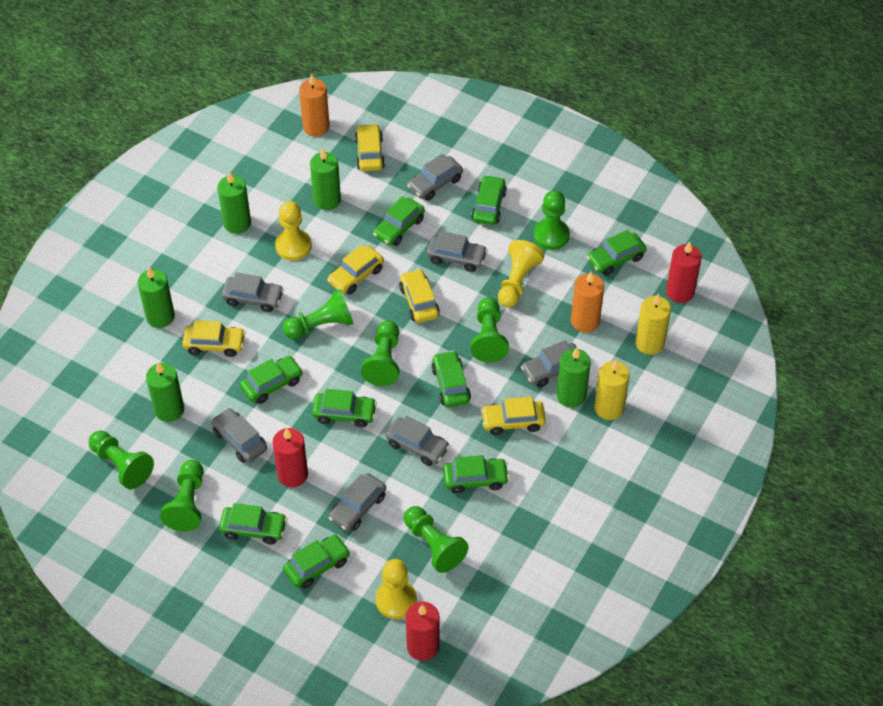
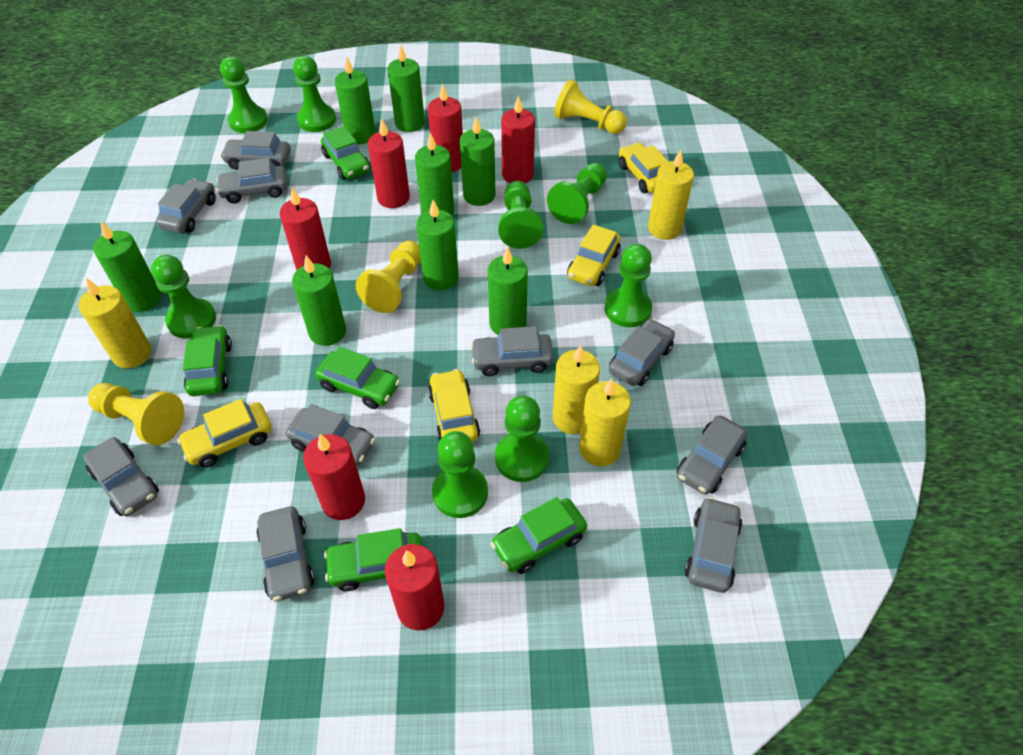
green candle: [137,267,175,328] [146,362,184,422] [217,171,251,234] [310,148,341,210] [557,348,591,408] = 5 -> [93,221,161,312] [292,256,346,346] [335,56,376,144] [388,44,425,132] [415,133,454,216] [416,200,459,290] [460,117,495,206] [488,246,528,335] = 8
green car: [219,503,287,544] [240,356,303,404] [283,535,350,589] [312,389,377,427] [373,196,425,246] [431,350,471,407] [443,455,509,493] [471,175,507,225] [587,230,647,276] = 9 -> [183,325,232,396] [315,347,400,409] [321,126,371,180] [324,528,422,591] [491,497,587,574] = 5
green pawn: [89,431,154,489] [160,460,204,531] [283,289,354,339] [361,320,399,386] [404,506,469,573] [471,297,509,362] [534,190,570,250] = 7 -> [151,255,216,339] [220,57,268,133] [293,56,336,132] [432,431,488,518] [495,396,549,482] [498,181,543,249] [547,163,607,224] [604,244,652,327] = 8
grey car: [211,408,267,463] [221,272,284,312] [328,473,386,531] [386,416,450,466] [407,154,463,200] [426,231,488,272] [521,340,577,387] = 7 -> [83,437,159,516] [156,178,216,233] [216,158,287,203] [220,131,291,170] [256,506,315,602] [286,404,376,466] [471,326,554,376] [609,319,675,386] [677,416,748,495] [685,497,743,593] = 10
orange candle: [299,74,330,136] [571,272,604,333] = 2 -> none = 0
red candle: [273,428,308,487] [406,601,440,661] [666,242,702,303] = 3 -> [280,188,331,270] [303,434,365,520] [368,118,410,208] [385,544,444,631] [428,83,463,172] [501,95,535,183] = 6
yellow candle: [594,360,630,420] [636,294,671,355] = 2 -> [79,278,151,368] [553,345,600,434] [579,378,631,466] [648,150,694,240] = 4
yellow car: [182,320,246,357] [327,245,384,295] [355,124,385,171] [399,269,440,323] [481,397,546,435] = 5 -> [177,399,272,468] [428,369,480,442] [567,224,621,286] [619,142,669,193] = 4

